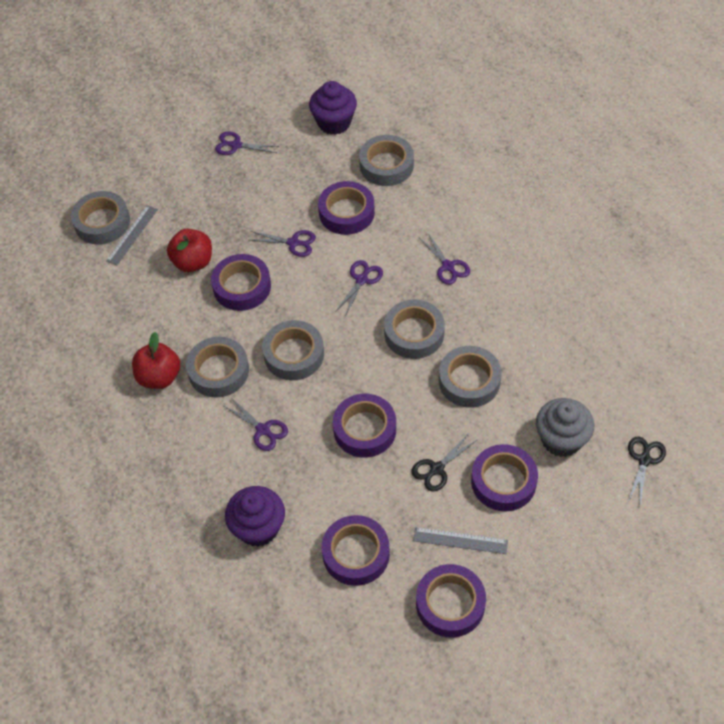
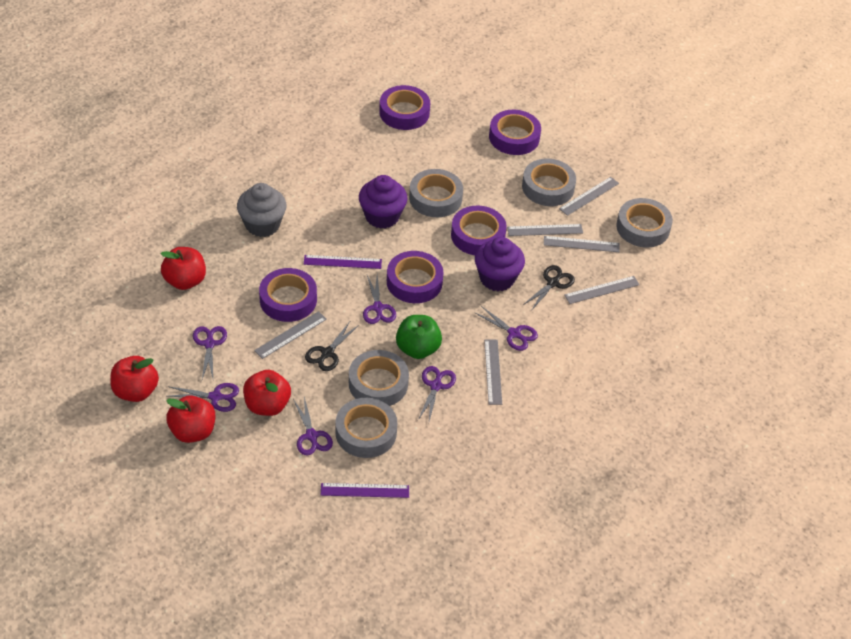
green apple: none = 0 -> [396,315,442,359] = 1
grey ruler: [106,205,158,265] [413,527,508,554] = 2 -> [254,311,327,359] [484,339,502,405] [507,224,583,236] [544,236,620,252] [559,177,619,216] [564,276,640,304] = 6
grey tape: [71,191,130,244] [186,337,249,398] [262,320,324,380] [359,135,414,186] [384,300,445,359] [439,346,501,408] = 6 -> [335,398,397,458] [349,350,409,406] [409,169,463,217] [522,159,576,206] [616,198,673,247] = 5
purple ruler: none = 0 -> [304,255,382,269] [321,483,409,498] = 2
purple scissors: [215,132,279,155] [224,398,288,451] [251,230,316,257] [336,260,383,316] [420,233,470,285] = 5 -> [167,383,239,412] [193,326,227,379] [293,397,333,456] [363,275,396,324] [418,366,456,421] [475,306,538,351] = 6
purple tape: [211,254,271,311] [318,181,375,235] [322,515,390,586] [333,394,396,458] [416,564,486,637] [471,444,538,511] = 6 -> [259,268,317,322] [379,85,430,130] [387,251,443,303] [451,206,507,255] [489,110,541,155] = 5
red apple: [132,332,180,389] [167,229,212,272] = 2 -> [110,356,159,402] [161,247,206,290] [166,395,215,443] [243,370,291,416] = 4

